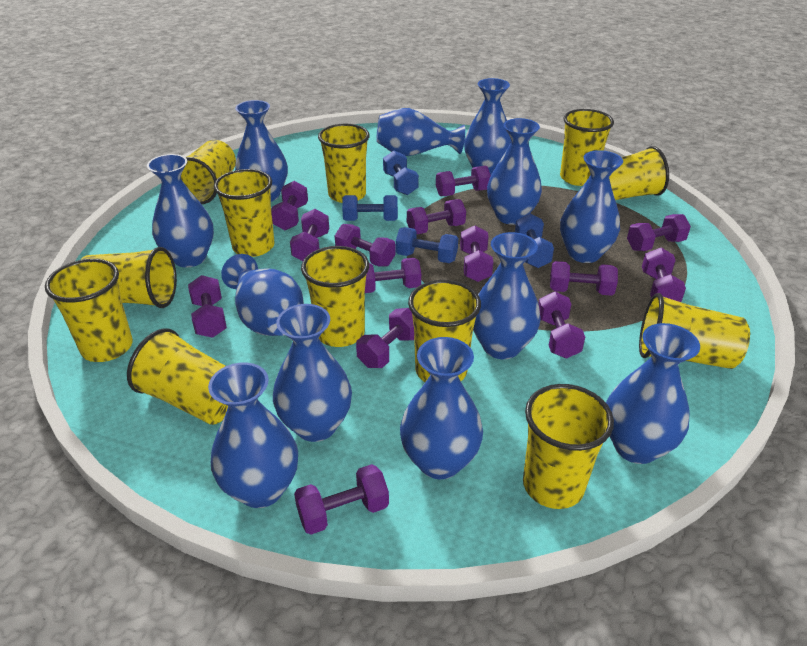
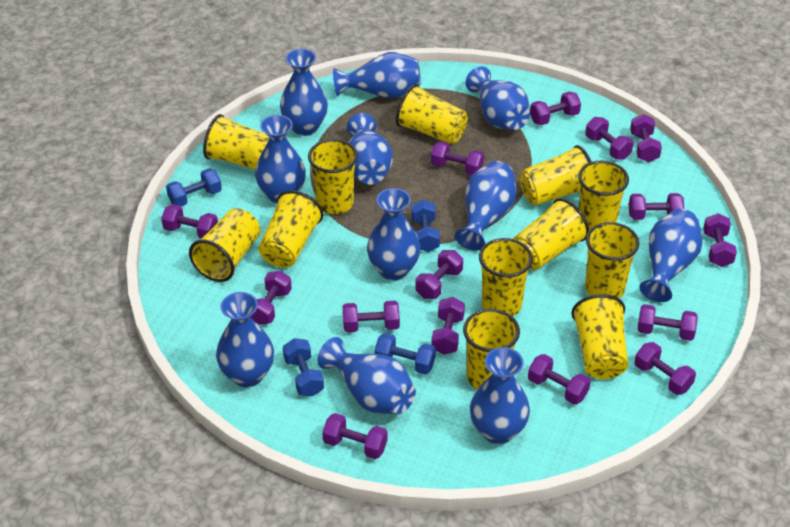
blue vase: [147,154,214,267] [208,362,298,508] [221,254,304,336] [235,100,288,202] [273,304,352,442] [376,108,465,156] [400,337,483,479] [464,78,511,175] [473,232,541,359] [487,118,542,225] [560,150,623,263] [606,323,700,464] = 12 -> [216,292,274,387] [255,115,306,204] [280,49,328,136] [318,337,416,414] [333,52,421,99] [347,113,393,185] [367,188,420,280] [455,161,517,251] [466,66,530,130] [470,347,530,444] [639,209,703,302] = 11
purple dumbbell: [188,275,227,338] [271,181,308,230] [290,209,329,261] [294,464,389,534] [335,224,396,267] [356,308,414,368] [365,258,421,293] [407,199,466,234] [436,165,491,196] [460,225,493,282] [538,292,585,358] [550,261,618,296] [627,214,691,251] [642,248,686,302] = 14 -> [161,204,218,239] [250,270,292,325] [322,413,387,459] [343,301,400,332] [415,250,463,299] [431,141,484,175] [431,297,465,355] [528,354,591,405] [530,92,581,125] [585,117,633,160] [629,193,684,220] [630,114,662,162] [634,342,696,395] [638,304,698,341] [703,213,737,267] = 15

